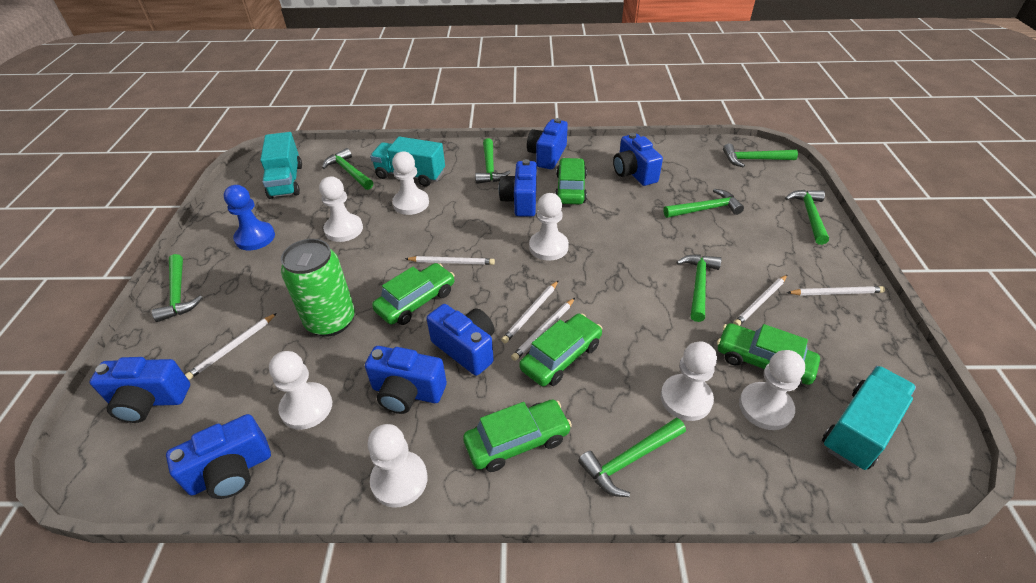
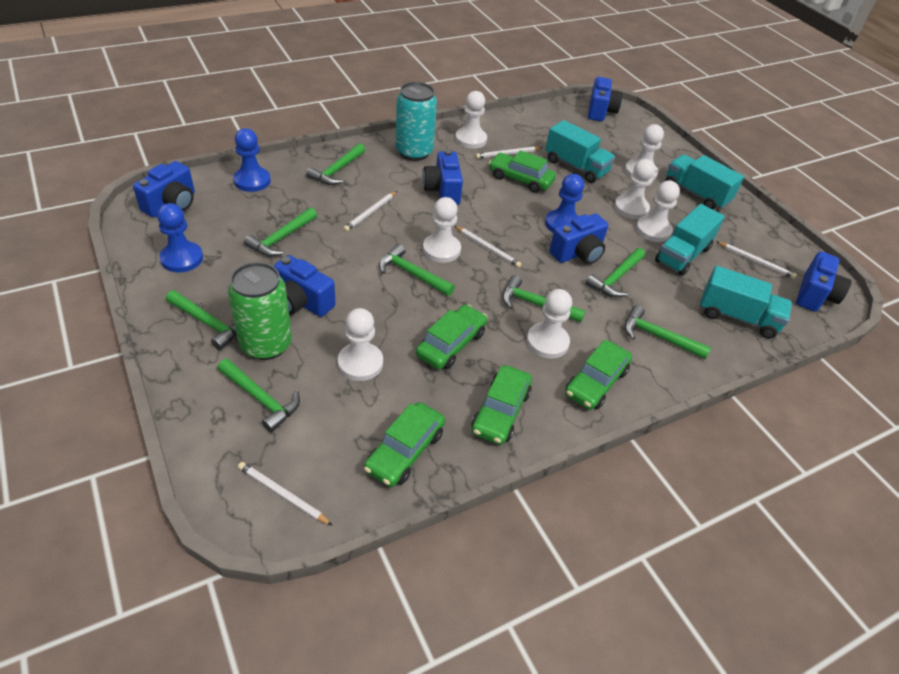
blue camera: [89,357,190,423] [166,414,271,499] [365,346,447,414] [426,304,495,376] [499,159,537,217] [527,118,568,169] [613,133,663,186] = 7 -> [133,161,195,218] [274,255,336,317] [423,150,463,205] [549,214,608,264] [588,77,623,121] [796,251,852,312] = 6
blue pawn: [224,185,275,250] = 1 -> [157,203,203,273] [233,128,271,192] [545,174,584,233] = 3
turquoise can: none = 0 -> [395,82,437,161] = 1
turquoise truck: [260,132,302,199] [370,136,445,186] [822,366,916,470] = 3 -> [545,120,615,183] [655,204,725,276] [665,154,744,210] [700,266,792,339] = 4
white pencil: [185,313,277,380] [405,256,495,265] [501,280,559,343] [511,298,575,361] [733,275,787,326] [787,286,885,296] = 6 -> [238,462,333,526] [343,191,397,232] [455,226,522,268] [476,146,542,159] [716,241,797,279] = 5

